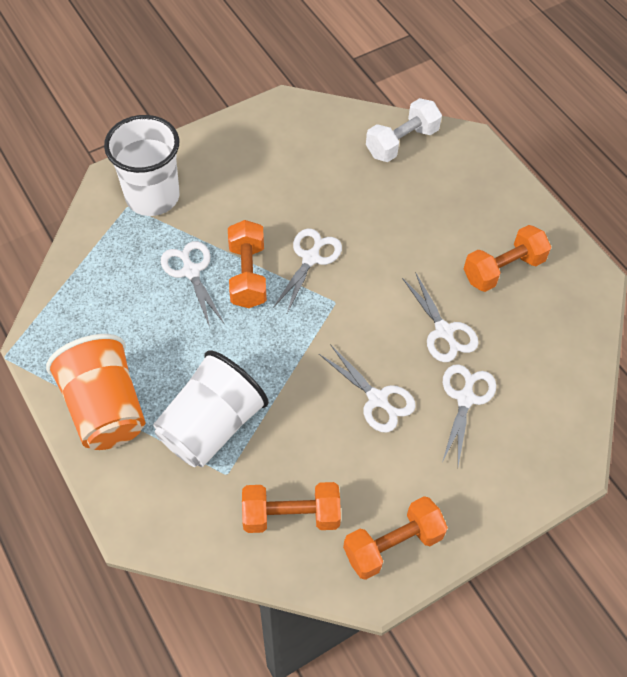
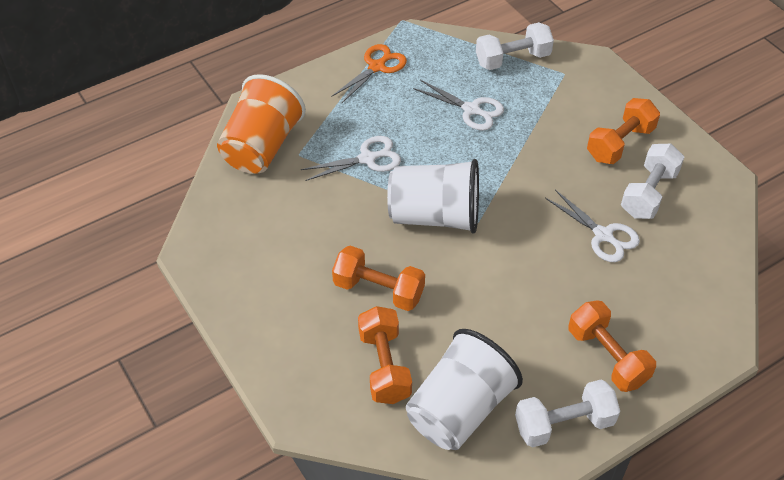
orange scissors: none = 0 -> [331,44,407,104] = 1
white dumbbell: [366,98,442,162] = 1 -> [476,22,554,70] [515,379,620,448] [621,144,684,219] = 3
white scissors: [161,241,224,327] [273,228,342,313] [319,344,416,433] [402,272,479,362] [442,364,496,466] = 5 -> [301,136,401,181] [413,80,504,131] [545,190,640,262] = 3

